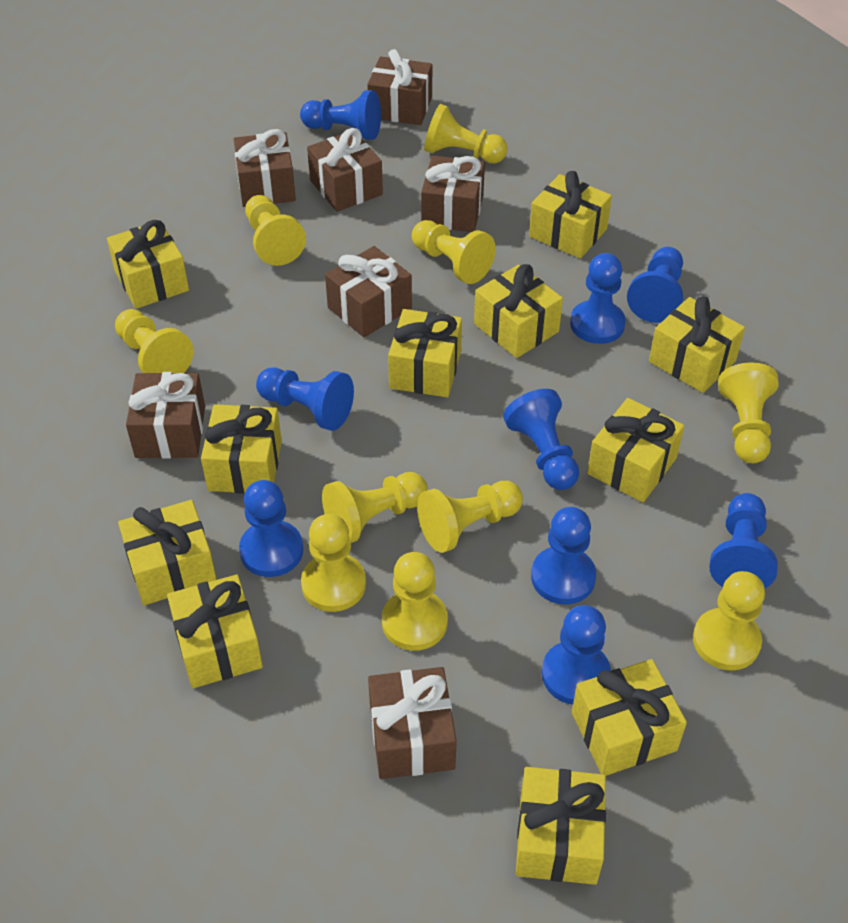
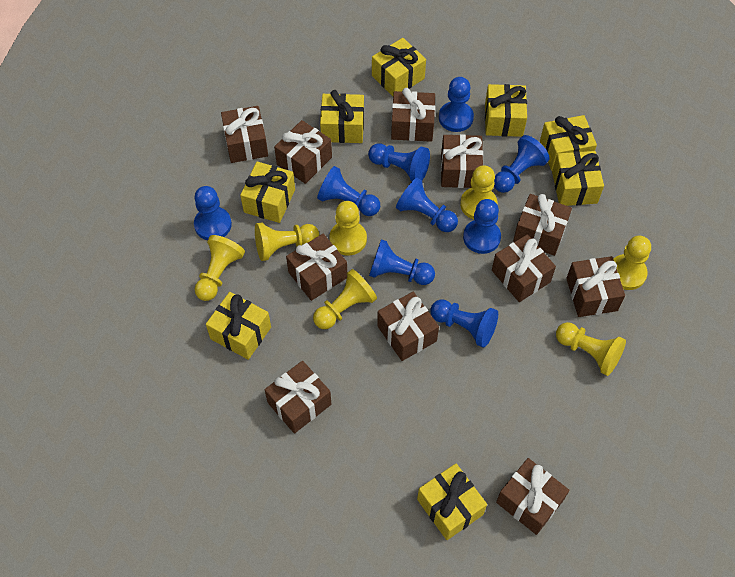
brown gift: [126,372,205,458] [234,129,296,207] [307,128,383,212] [325,246,412,338] [367,49,432,125] [368,667,457,779] [421,156,485,232] = 7 -> [221,106,268,163] [265,361,331,434] [274,120,332,184] [286,234,347,301] [377,292,439,361] [391,88,435,142] [441,134,483,188] [492,235,556,302] [496,458,570,535] [513,194,572,256] [566,256,625,317] = 11
yellow gift: [107,220,189,309] [118,500,217,605] [167,575,263,688] [201,404,282,494] [388,309,462,397] [474,264,563,358] [516,767,606,885] [529,171,612,259] [572,659,687,776] [587,398,684,502] [649,296,745,393] = 11 -> [206,292,271,360] [240,161,295,223] [320,90,364,143] [372,38,426,96] [417,464,487,540] [485,84,527,137] [540,115,597,171] [552,151,604,206] = 8
yellow pawn: [115,309,193,373] [245,195,306,266] [301,514,366,612] [322,472,428,543] [382,552,448,651] [412,220,496,284] [417,481,523,553] [424,104,508,164] [693,571,765,670] [718,362,779,463] = 10 -> [194,235,245,301] [255,222,319,261] [313,269,377,329] [329,201,367,256] [460,165,498,219] [556,322,626,376] [613,235,651,290] = 7

